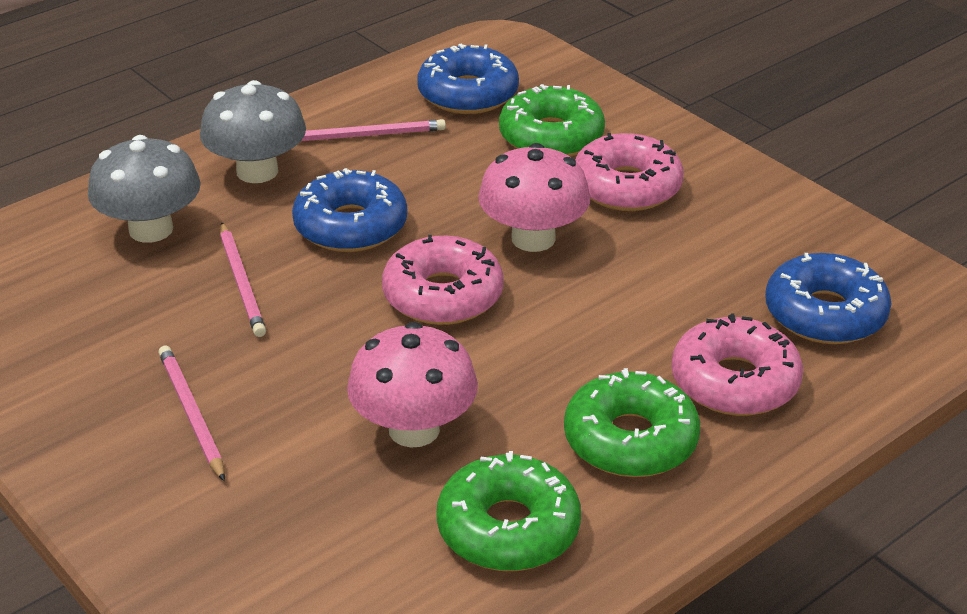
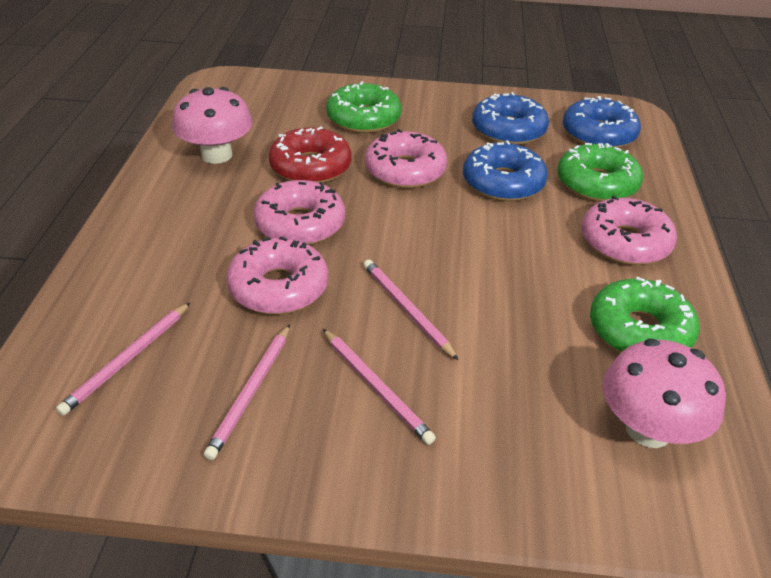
grey mushroom: [88,135,201,243] [200,80,306,183] = 2 -> none = 0
pink donut: [382,235,504,325] [575,133,684,211] [671,314,803,416] = 3 -> [226,237,328,314] [253,180,345,245] [365,129,447,188] [582,196,677,265] = 4
pink pencil: [158,346,225,481] [220,222,266,337] [301,119,446,141] = 3 -> [56,302,191,416] [204,324,290,460] [323,329,436,445] [363,260,459,361] = 4
red donut: none = 0 -> [269,127,352,183] = 1

